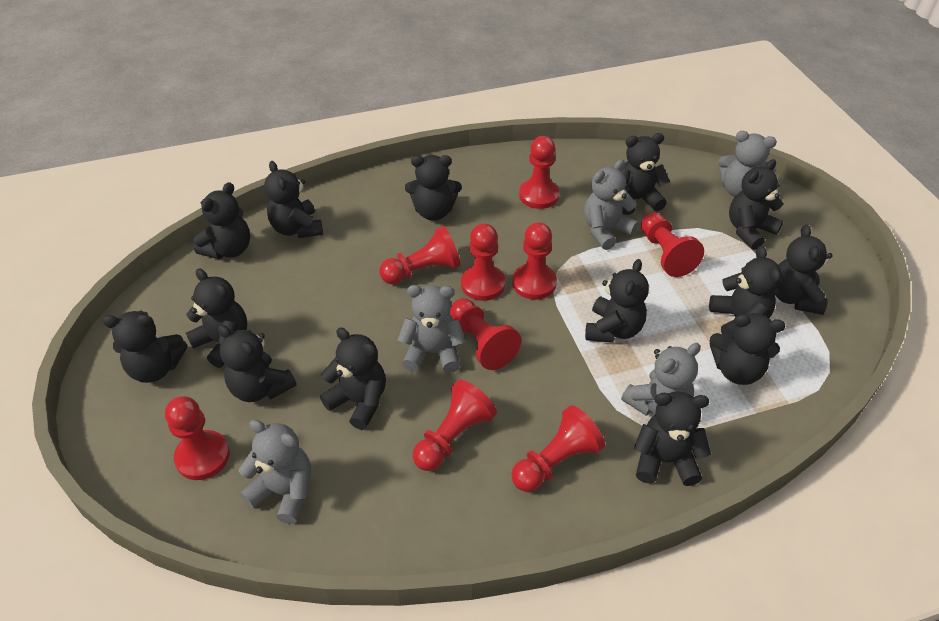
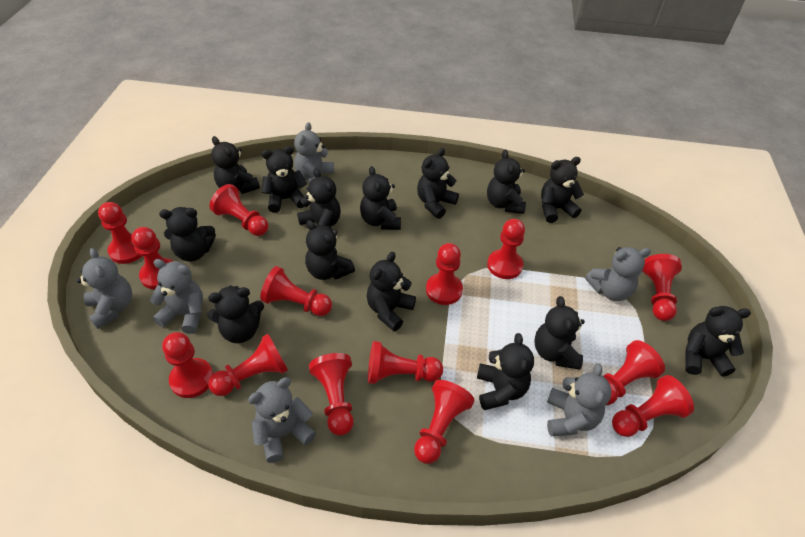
grey teddy bear: [239,420,311,524] [398,285,465,373] [584,160,638,250] [621,343,701,416] [718,131,777,197] = 5 -> [77,248,132,329] [150,259,203,334] [248,377,316,463] [294,122,334,184] [547,363,612,436] [585,247,651,301] = 6
red pawn: [165,396,230,480] [379,226,461,284] [413,380,497,471] [450,298,521,370] [461,223,505,301] [511,405,605,492] [512,222,557,300] [519,136,559,209] [641,212,704,277] = 9 -> [98,202,142,264] [131,227,173,290] [162,332,213,398] [208,334,288,396] [210,184,269,236] [260,266,332,316] [309,353,354,436] [368,341,443,384] [414,380,474,464] [426,243,463,305] [487,219,525,279] [604,340,665,405] [612,375,694,437] [643,254,682,321] = 14

